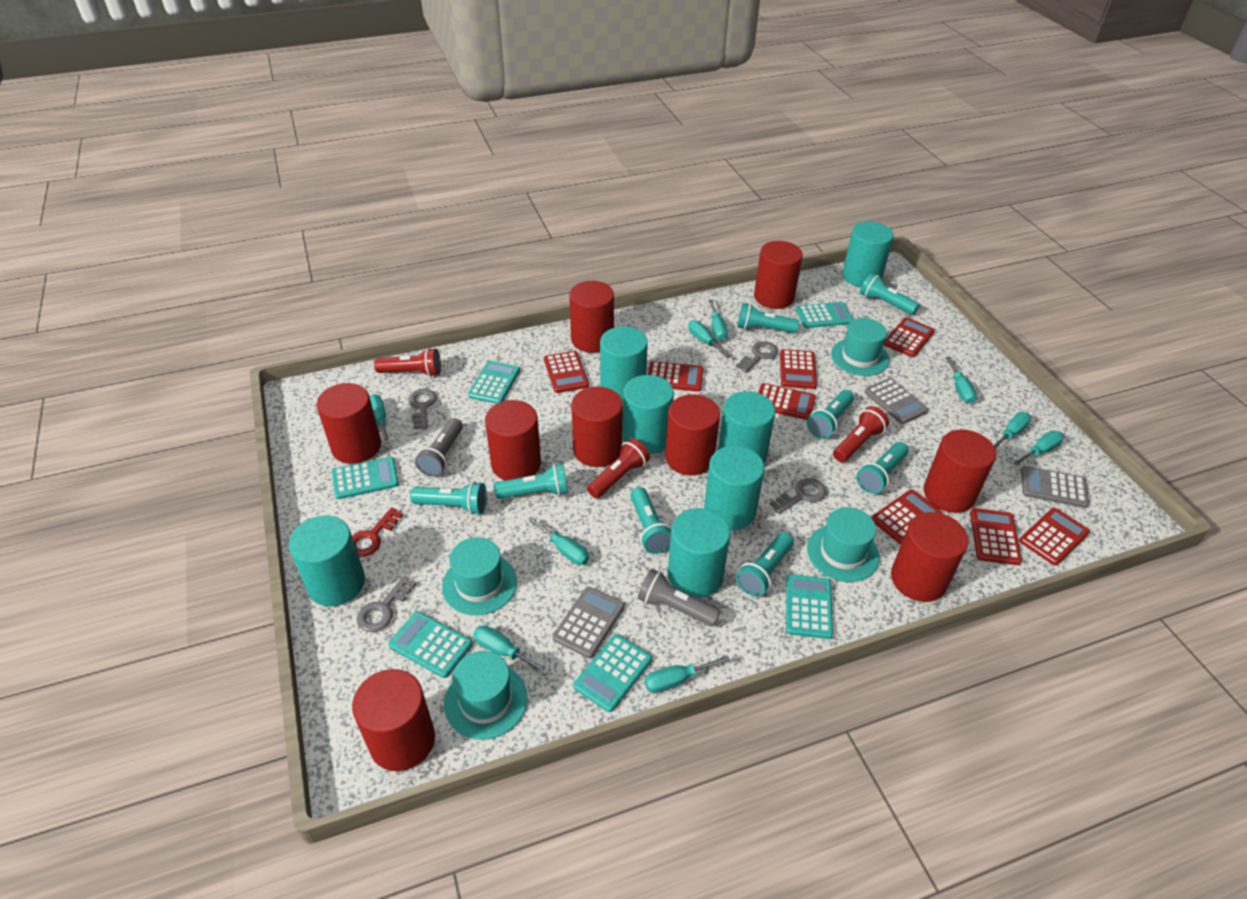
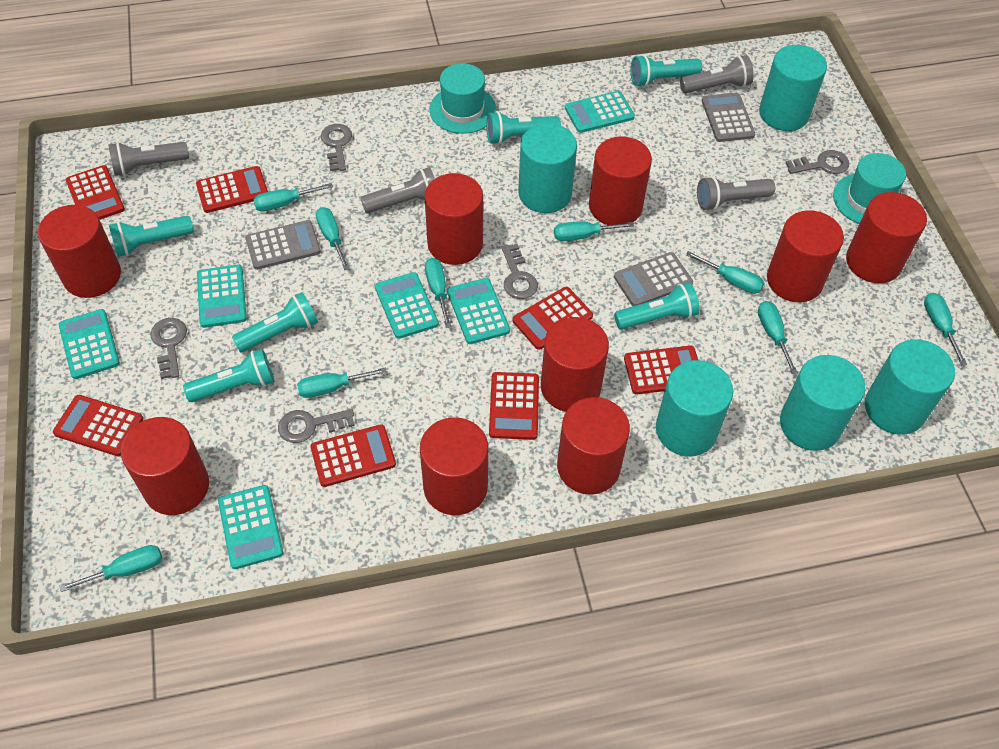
grey flashlight: [415,418,463,477] [638,569,721,626] = 2 -> [108,142,189,176] [361,167,435,213] [680,55,754,93] [697,176,775,211] = 4
grey key: [357,575,416,632] [408,389,437,429] [736,341,778,373] [770,478,826,514] = 4 -> [150,318,187,379] [278,409,355,443] [321,124,352,171] [501,244,538,299] [785,150,849,174] = 5
red calculator: [544,351,589,393] [648,361,703,392] [758,383,816,420] [780,349,817,389] [872,489,942,544] [884,318,935,357] [970,508,1022,565] [1019,508,1090,566] = 8 -> [53,395,143,456] [65,165,125,220] [196,166,268,213] [310,424,396,487] [489,372,539,440] [513,287,593,350] [624,346,698,394] = 7
red flashlight: [374,348,441,377] [587,438,650,499] [833,406,889,462] = 3 -> none = 0
red key: [352,507,403,557] = 1 -> none = 0
turquoise cylinder: [289,515,365,607] [600,326,648,402] [622,375,674,454] [668,508,730,598] [704,446,764,531] [718,391,775,463] [842,222,894,287] = 7 -> [518,124,577,213] [656,360,733,456] [759,45,827,131] [780,355,865,451] [865,339,955,435] = 5
turquoise flashlight: [410,481,487,515] [494,464,568,499] [630,487,671,554] [736,532,794,597] [738,303,799,333] [807,390,854,439] [856,442,909,494] [860,273,919,315] = 8 -> [109,216,194,257] [183,349,274,402] [232,292,318,352] [486,111,561,145] [614,282,700,330] [630,55,702,87] = 6
turquoise hat: [442,537,517,615] [444,651,527,740] [807,507,880,582] [831,318,890,376] = 4 -> [429,63,496,134] [833,153,906,224] = 2

